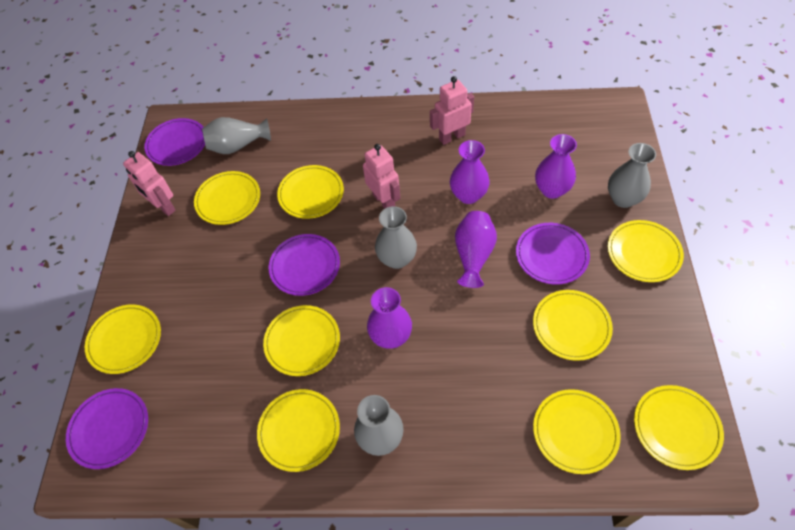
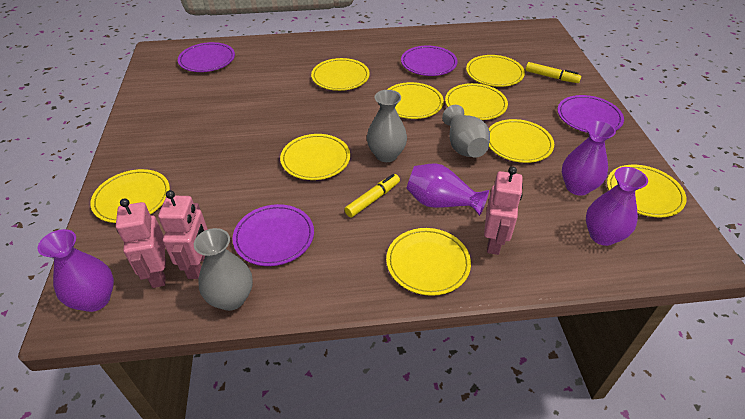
grey vase: [202,117,271,154] [354,395,404,456] [375,206,417,269] [608,143,656,208] = 4 -> [194,228,253,311] [367,90,407,162] [442,105,490,158] = 3
yellow marker: none = 0 -> [344,174,400,217] [525,62,581,83] = 2

